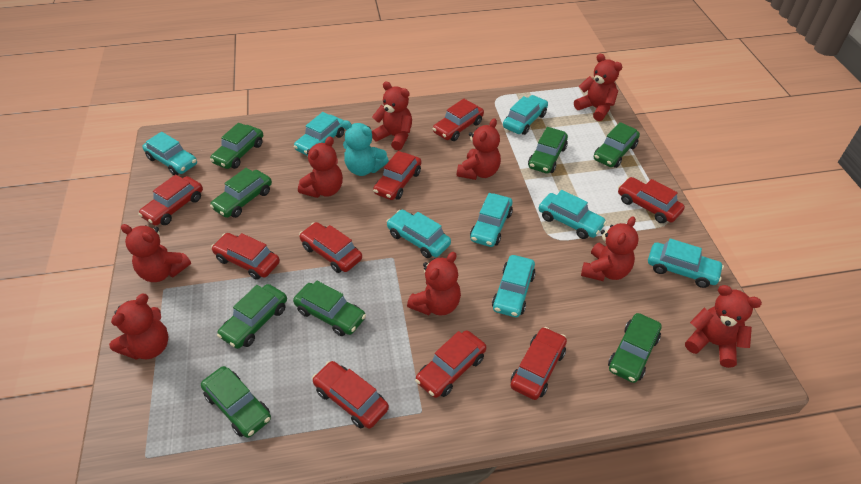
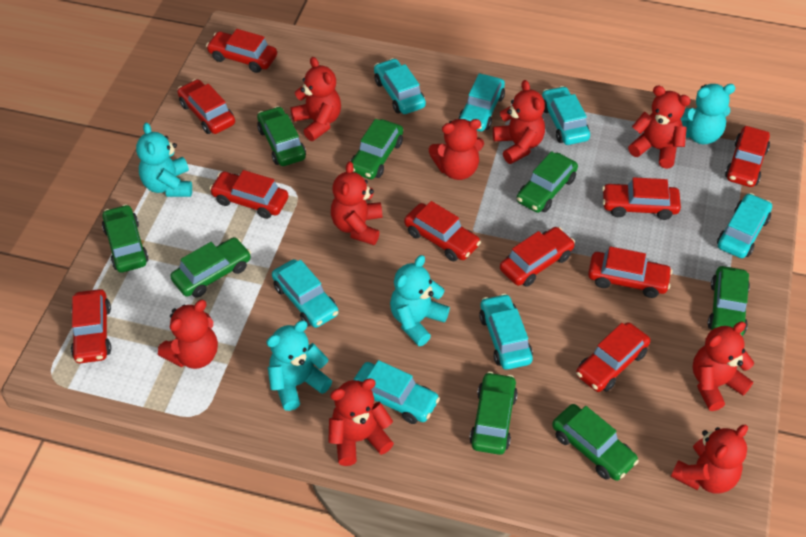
red car: [138,174,203,226] [211,233,280,280] [299,222,362,273] [312,361,389,429] [373,151,422,200] [415,330,486,398] [433,99,484,141] [510,327,567,400] [618,177,685,223] = 9 -> [71,289,111,363] [177,79,235,134] [206,29,277,73] [209,170,288,219] [404,201,481,261] [500,227,575,287] [576,322,650,392] [588,246,673,298] [602,177,681,220] [725,126,770,187] = 10
turquoise car: [142,132,197,175] [294,112,344,156] [386,210,451,258] [470,193,513,247] [492,255,536,317] [503,95,548,135] [539,190,607,239] [648,239,724,288] = 8 -> [272,259,339,328] [353,360,440,424] [374,58,426,114] [459,73,505,132] [479,293,533,370] [542,86,590,145] [717,193,772,258] = 7
turquoise teddy bear: [342,120,389,176] = 1 -> [136,123,192,197] [267,320,332,411] [390,255,450,346] [680,84,735,144] = 4

